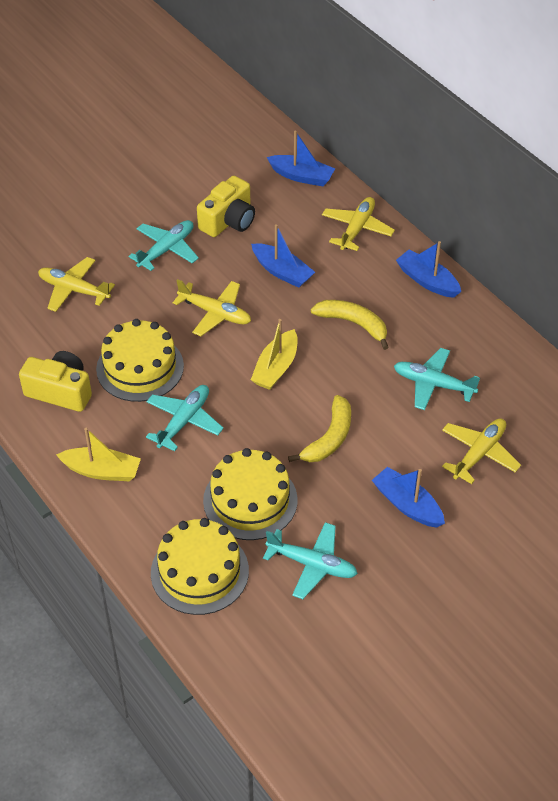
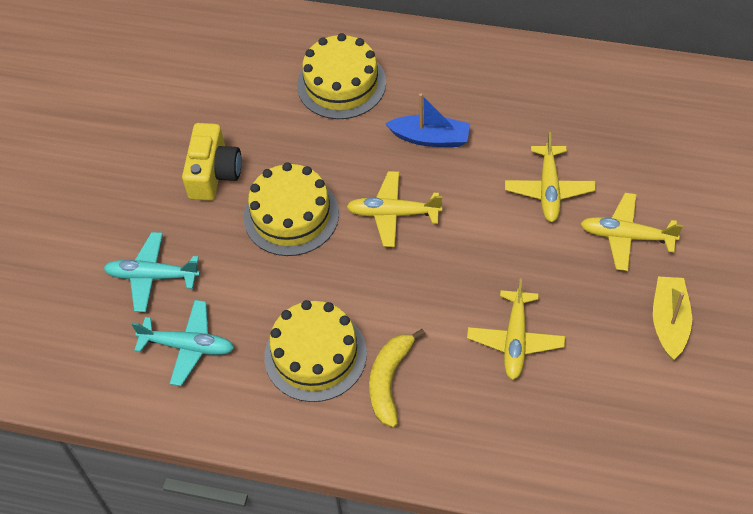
blue boat: [251,224,315,288] [267,131,335,186] [372,467,445,528] [396,241,461,298] = 4 -> [385,93,470,147] = 1
turquoise plane: [129,220,199,271] [146,385,224,451] [263,522,358,599] [394,348,480,410] = 4 -> [104,232,200,312] [131,300,234,386] = 2
yellow banana: [288,395,351,462] [311,300,389,350] = 2 -> [369,329,425,427] = 1
yellow boat: [56,428,141,481] [251,319,298,390] = 2 -> [653,276,692,360] = 1
yellow camera: [19,351,92,412] [197,176,255,237] = 2 -> [182,123,242,201] = 1

